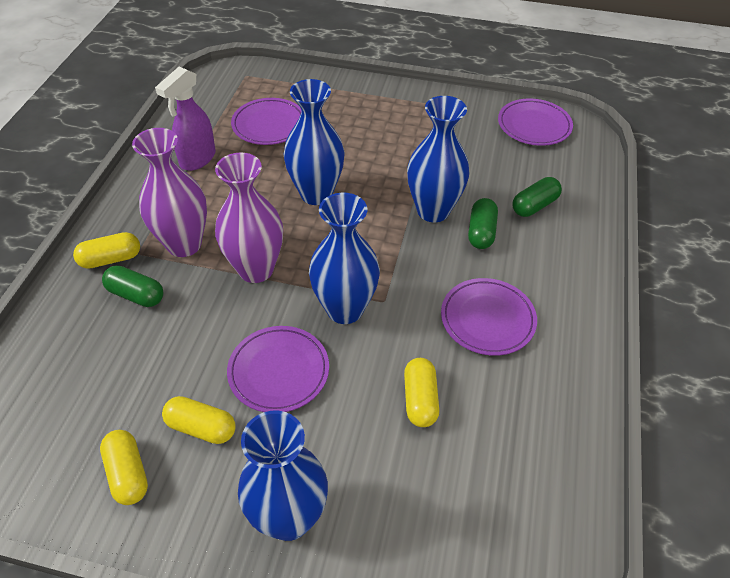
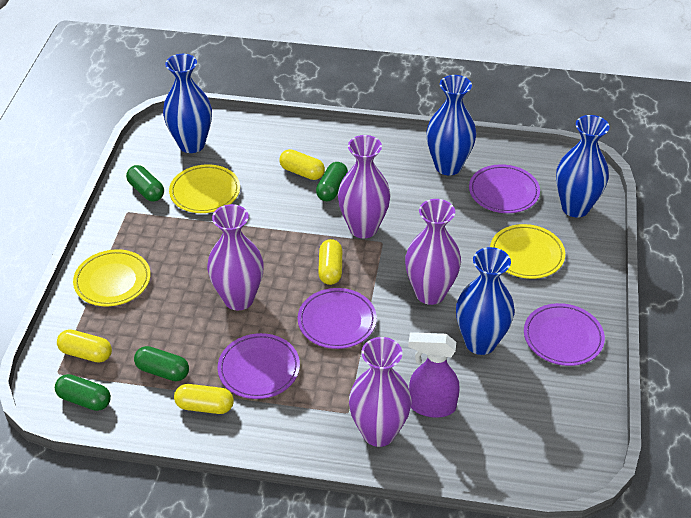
green capsule: [102,265,164,307] [468,198,498,249] [513,177,562,217] = 3 -> [55,374,111,411] [126,165,164,202] [134,346,189,381] [316,162,348,201] = 4
purple vase: [132,128,207,257] [215,153,283,283] = 2 -> [207,204,264,310] [338,135,391,238] [349,337,412,447] [405,199,461,305] = 4
yellow plate: none = 0 -> [73,249,150,306] [169,164,240,213] [490,224,565,279] = 3

